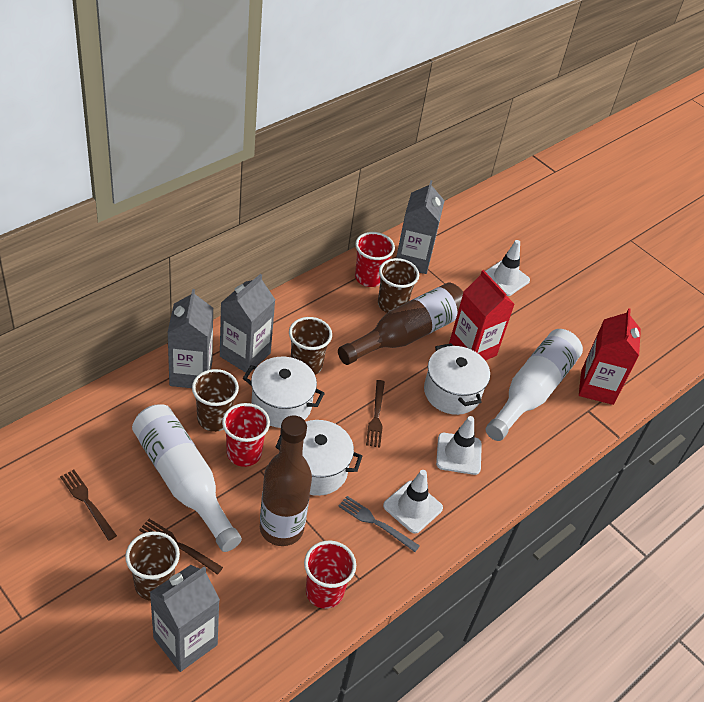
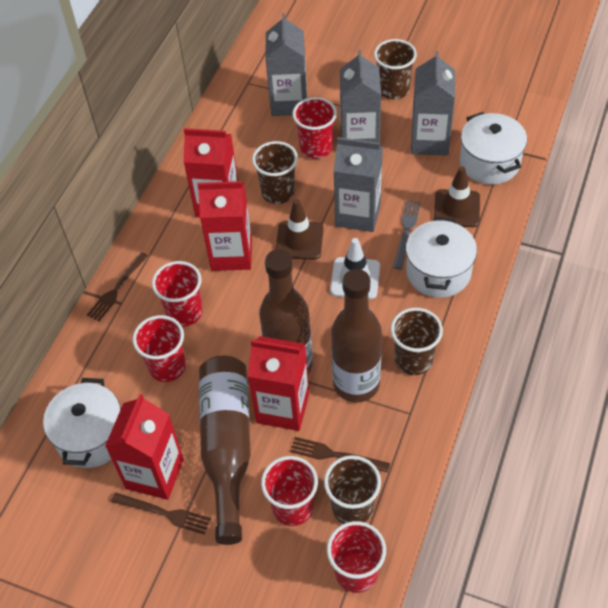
brown bottle: [260,415,312,546] [338,282,463,365] = 2 -> [199,356,251,545] [259,249,313,374] [331,269,382,403] = 3
brown traffic cone: none = 0 -> [275,199,324,260] [434,166,480,227] = 2
red carton: [449,270,515,361] [579,308,641,405] = 2 -> [105,394,184,500] [183,128,238,217] [198,181,252,271] [248,336,309,431] = 4
red cup: [222,403,270,467] [304,540,356,609] [355,232,395,287] = 3 -> [133,315,186,382] [152,261,203,327] [261,456,318,526] [292,97,337,159] [327,521,386,593] = 5
white bottle: [132,404,242,552] [486,329,583,441] = 2 -> none = 0
white traffic cone: [383,470,443,534] [436,416,482,475] [485,240,530,296] = 3 -> [330,238,380,299] = 1

